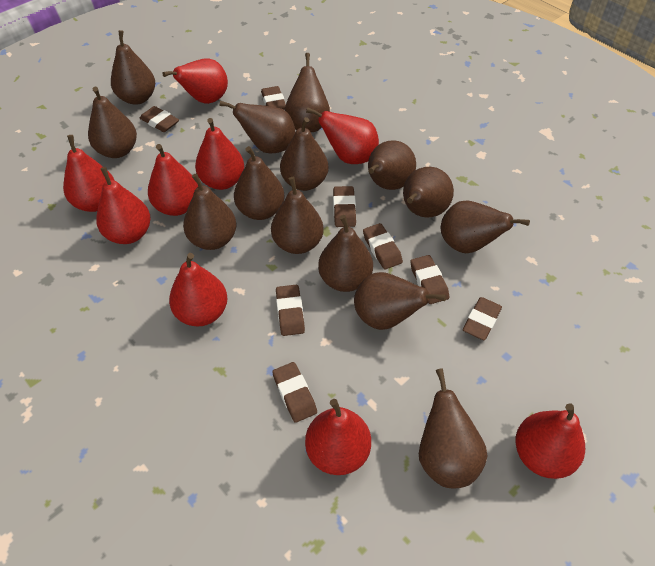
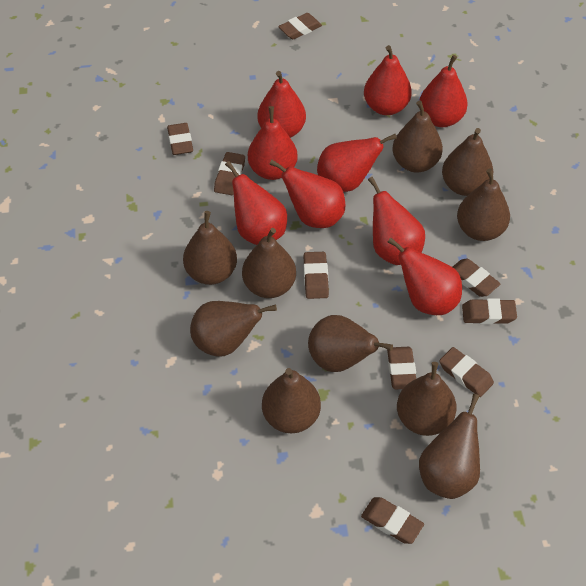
brown eraser: [140,106,179,132] [261,86,286,110] [272,362,317,423] [276,285,305,336] [333,186,356,227] [363,223,403,270] [410,255,449,304] [463,297,502,340] = 8 -> [167,123,193,155] [214,152,245,195] [278,13,322,39] [304,252,329,299] [361,497,424,544] [387,347,416,389] [439,347,494,397] [453,259,501,297] [462,298,517,324] = 9
brown pear: [88,87,137,158] [111,30,155,105] [183,173,237,250] [220,101,295,153] [234,146,285,220] [271,177,323,254] [280,117,329,191] [285,53,330,132] [318,215,373,292] [354,272,446,330] [368,140,416,190] [403,167,454,217] [419,368,487,488] [441,200,530,253] = 14 -> [183,211,237,285] [190,301,277,356] [242,228,296,298] [262,368,321,433] [308,315,393,372] [392,101,443,172] [397,362,457,436] [419,394,480,499] [442,128,493,196] [457,168,510,241] = 10

